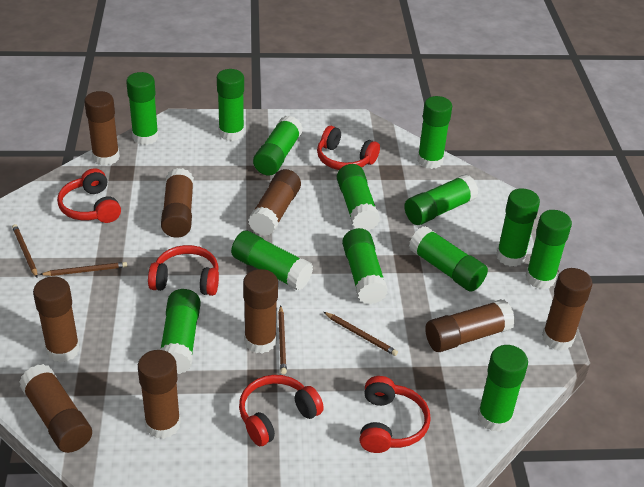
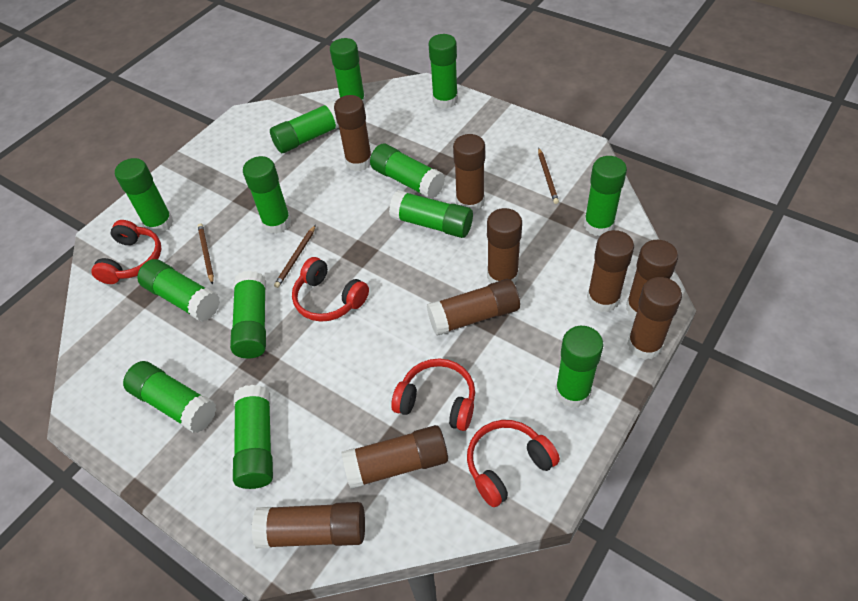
brown pencil: [12,224,38,277] [39,262,127,276] [278,306,287,374] [324,312,398,356] = 4 -> [198,223,214,285] [274,225,316,288] [538,148,559,204] = 3
red headphones: [57,168,121,223] [148,245,219,296] [239,375,324,446] [317,126,380,170] [360,376,431,453] = 5 -> [91,220,161,284] [292,257,369,322] [391,359,475,431] [467,420,560,507] = 4

